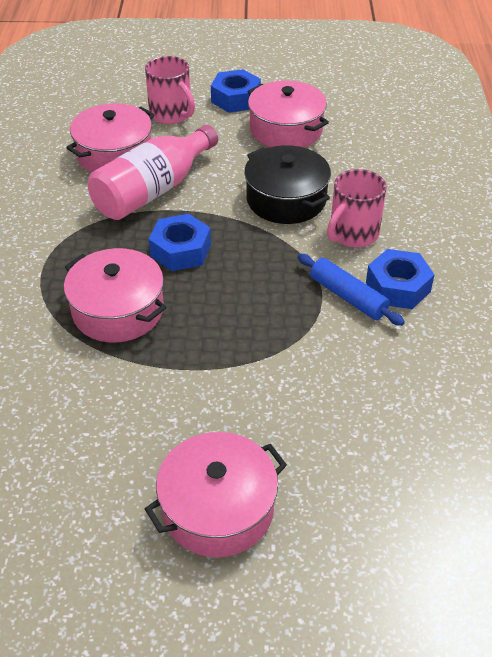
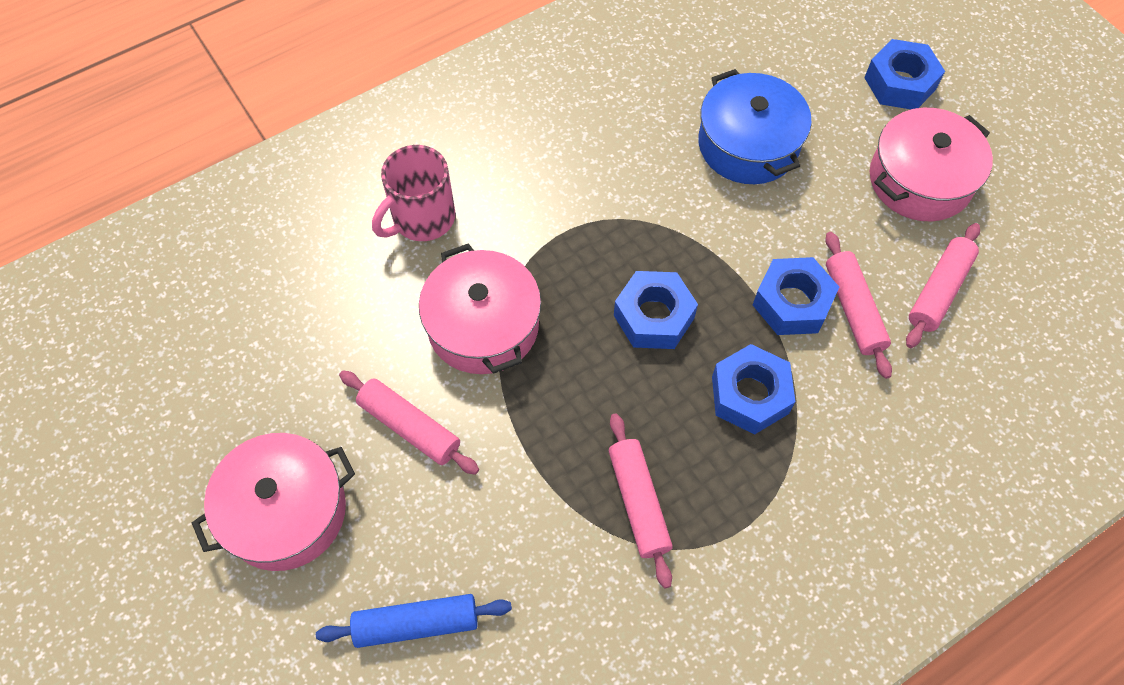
black pot: [244,145,331,224] = 1 -> none = 0
blue nut: [149,214,211,271] [211,69,261,113] [366,249,435,309] = 3 -> [614,271,698,349] [712,344,795,435] [753,257,839,335] [864,39,945,109] = 4
blue pot: none = 0 -> [698,69,812,184] = 1
pink bottle: [88,125,218,220] = 1 -> none = 0
pink mug: [145,56,195,124] [327,169,386,248] = 2 -> [372,145,455,241] = 1
pink pot: [64,248,166,343] [66,103,155,172] [145,432,287,557] [247,80,329,147] = 4 -> [192,433,355,571] [419,243,541,374] [870,108,993,221] = 3
pink rolling pin: none = 0 -> [339,370,479,475] [609,413,673,588] [825,232,892,379] [906,223,980,348] = 4

